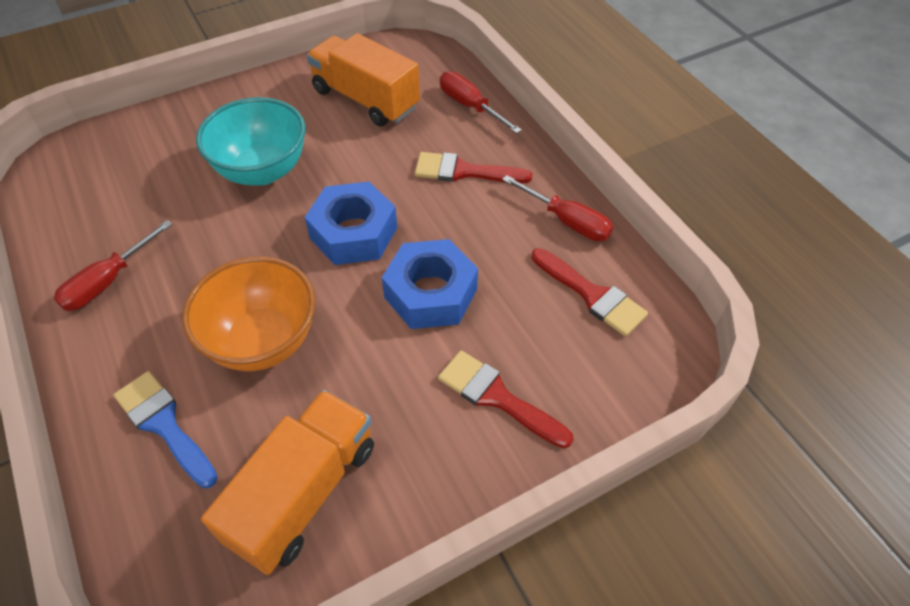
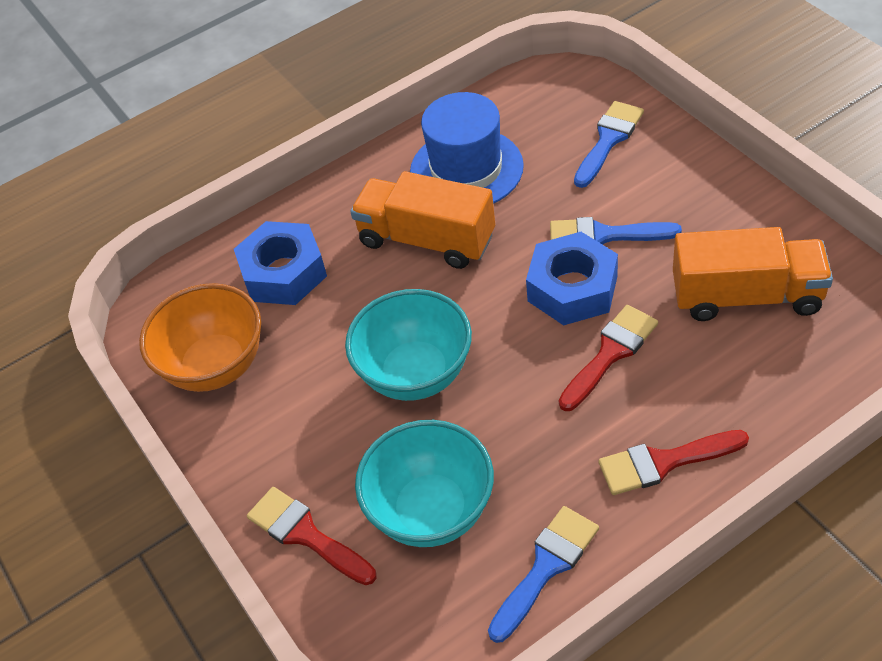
blue brush: [113,371,218,488] = 1 -> [488,506,599,643] [550,217,682,245] [574,101,644,188] = 3
blue hat: none = 0 -> [410,92,524,204] = 1
red screwdriver: [54,220,172,311] [440,71,522,134] [502,175,613,241] = 3 -> none = 0
turquoise bowl: [196,97,305,186] = 1 -> [345,289,472,401] [355,420,494,547] = 2

